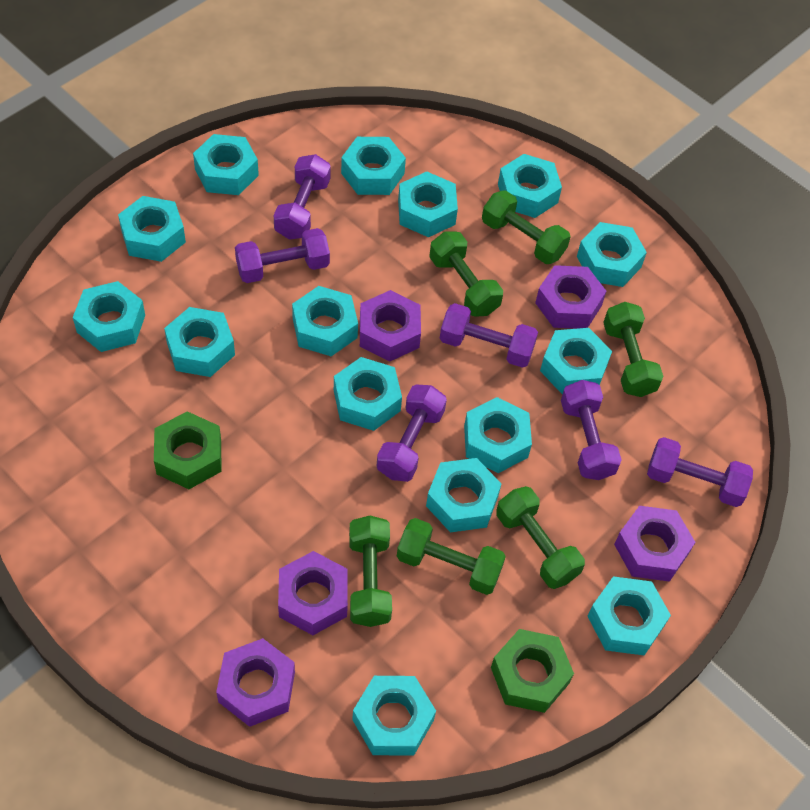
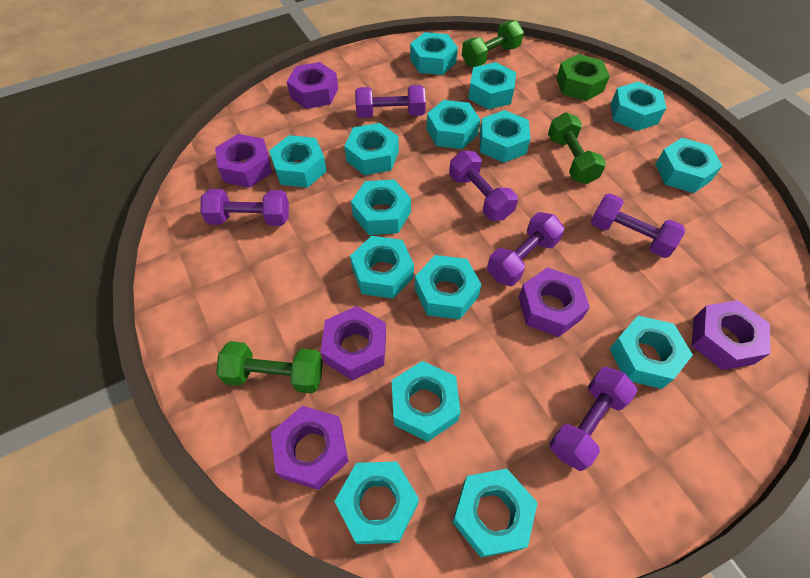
green dumbbell: [349,516,392,627] [397,518,506,595] [429,231,503,317] [482,190,571,264] [496,486,585,589] [603,302,664,397] = 6 -> [216,341,323,394] [462,20,524,67] [548,112,606,184] = 3
green nut: [154,411,221,489] [491,629,574,713] = 2 -> [556,54,610,101] = 1
purple nut: [216,638,295,727] [278,551,348,635] [360,290,421,362] [535,265,606,329] [614,506,695,582] = 5 -> [215,134,272,188] [271,406,349,490] [287,62,338,109] [321,306,386,381] [519,267,590,337] [692,300,770,370] = 6

